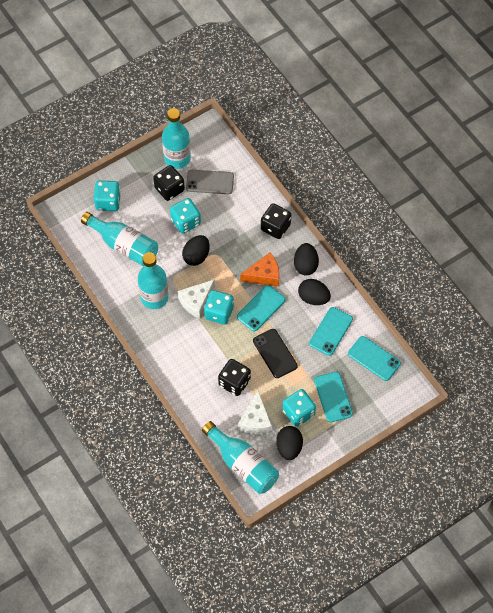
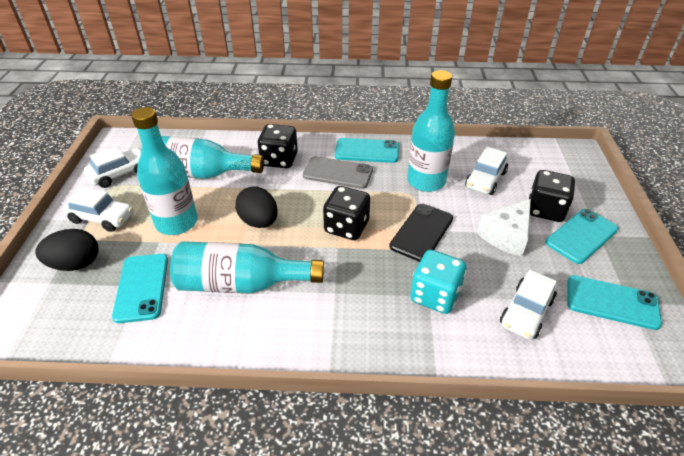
black egg: [182,235,210,266] [276,426,303,460] [294,243,319,276] [298,279,331,305] = 4 -> [35,229,98,271] [235,187,278,228] = 2
orange cheese: [240,253,279,287] = 1 -> none = 0
turquoise dice: [94,180,121,211] [170,198,201,234] [204,290,234,325] [283,389,316,427] = 4 -> [410,250,467,314] = 1
white car: none = 0 -> [63,186,133,232] [84,146,141,188] [465,147,508,195] [500,270,557,340] = 4
white cheese: [177,279,215,319] [238,391,272,434] = 2 -> [477,199,531,257] = 1

